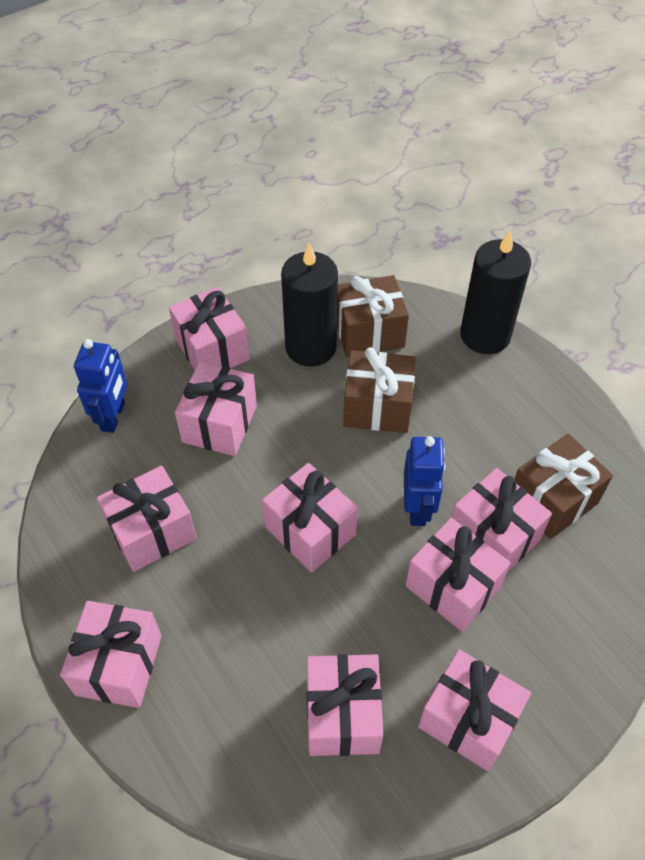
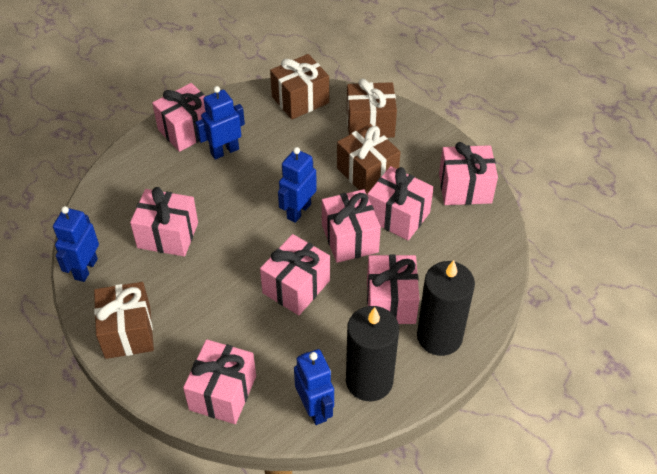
blue robot: [74,339,127,433] [404,436,445,526] = 2 -> [53,206,99,282] [195,86,245,160] [278,147,317,223] [294,349,334,425] = 4
brown gift: [337,275,409,357] [343,347,416,433] [515,434,613,539] = 3 -> [94,282,154,359] [270,54,329,119] [337,124,401,194] [347,79,397,138] = 4
pink gift: [60,601,162,708] [97,466,197,572] [169,287,250,370] [175,361,257,456] [262,463,358,573] [307,654,383,756] [406,518,511,632] [418,650,531,771] [452,468,552,572] = 9 -> [130,187,198,256] [152,83,206,152] [183,339,256,424] [260,234,330,315] [322,189,381,263] [367,166,434,241] [367,254,419,324] [439,142,498,205] = 8

